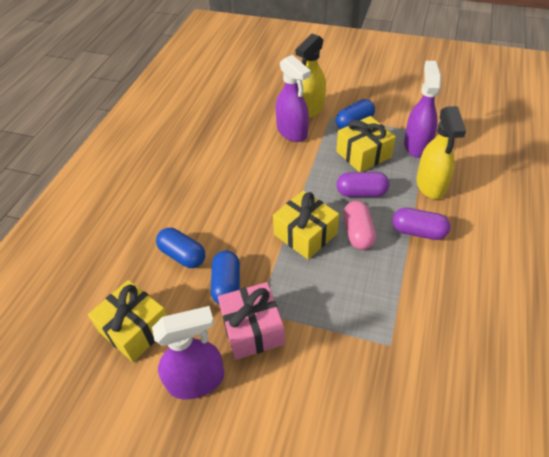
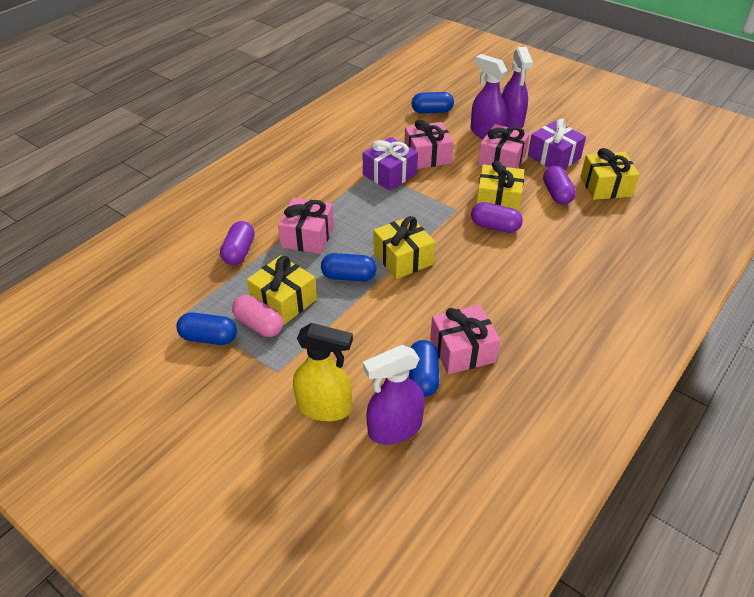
blue capsule: [156,228,205,268] [211,250,240,304] [336,99,375,129] = 3 -> [176,313,237,345] [321,253,376,281] [409,340,440,397] [412,92,454,113] = 4
pink gift: [218,282,285,360] = 1 -> [278,198,334,254] [404,120,454,169] [430,305,500,374] [478,124,530,168] = 4
purple capsule: [337,172,389,197] [392,208,451,240] = 2 -> [220,221,255,265] [471,202,523,233] [543,166,576,205] = 3
purple gift: none = 0 -> [363,137,418,191] [528,119,586,169] = 2
yellow gift: [88,280,167,362] [273,191,339,259] [336,116,396,172] = 3 -> [247,255,317,325] [374,216,435,279] [476,160,524,211] [581,148,640,200] = 4
yellow spray bottle: [295,34,326,118] [416,106,466,199] = 2 -> [293,323,353,421] = 1

